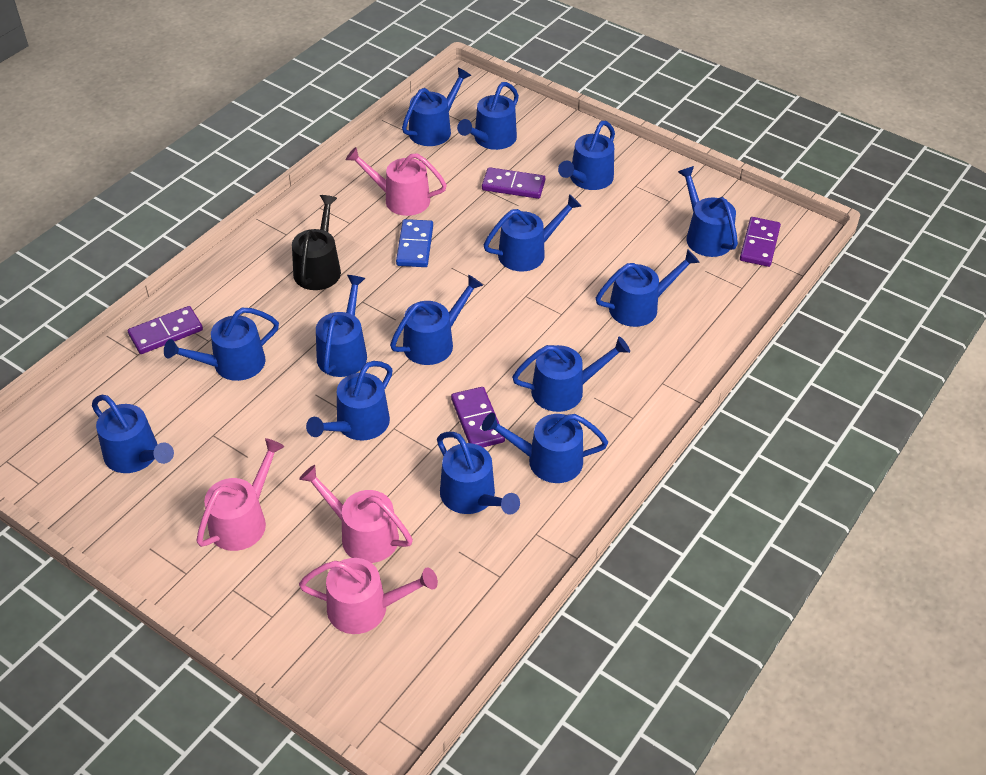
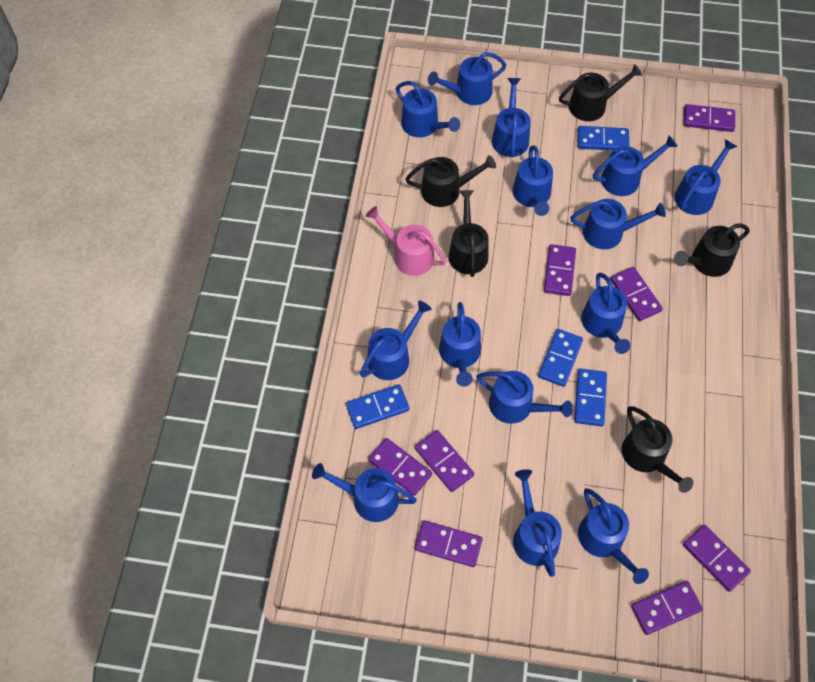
black watering can: [292,195,341,290] = 1 -> [405,155,496,207] [449,190,489,277] [559,64,642,121] [622,406,693,493] [674,223,750,277] = 5
blue domino: [396,219,433,267] = 1 -> [346,384,410,429] [538,329,583,387] [574,369,607,426] [578,126,630,150] = 4
pink watering can: [196,438,285,551] [299,465,413,563] [299,558,438,634] [345,147,447,216] = 4 -> [366,206,447,276] = 1
purple domino: [128,306,203,354] [451,387,505,447] [482,167,545,199] [740,217,781,267] = 4 -> [368,438,432,496] [415,430,474,492] [415,520,483,567] [544,244,576,296] [611,267,663,321] [631,581,703,635] [683,104,735,132] [683,525,751,592] = 8

